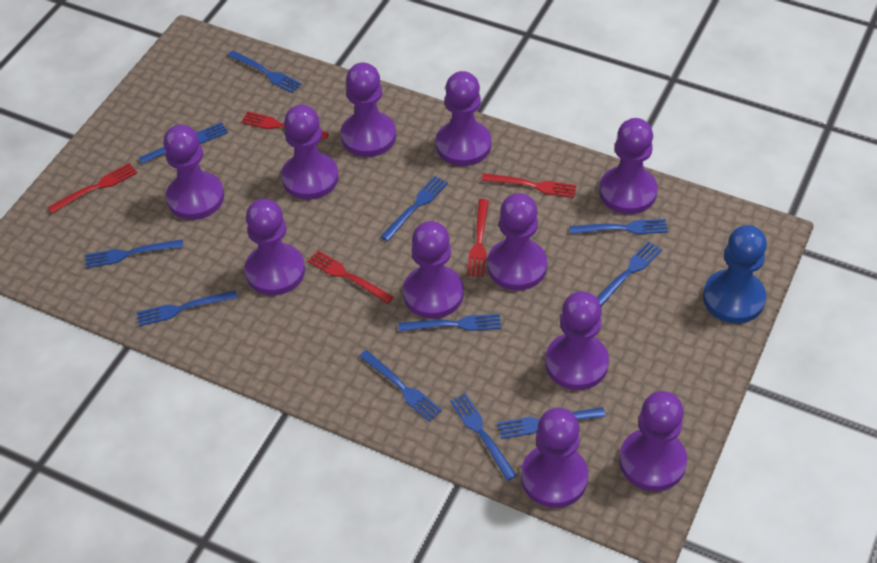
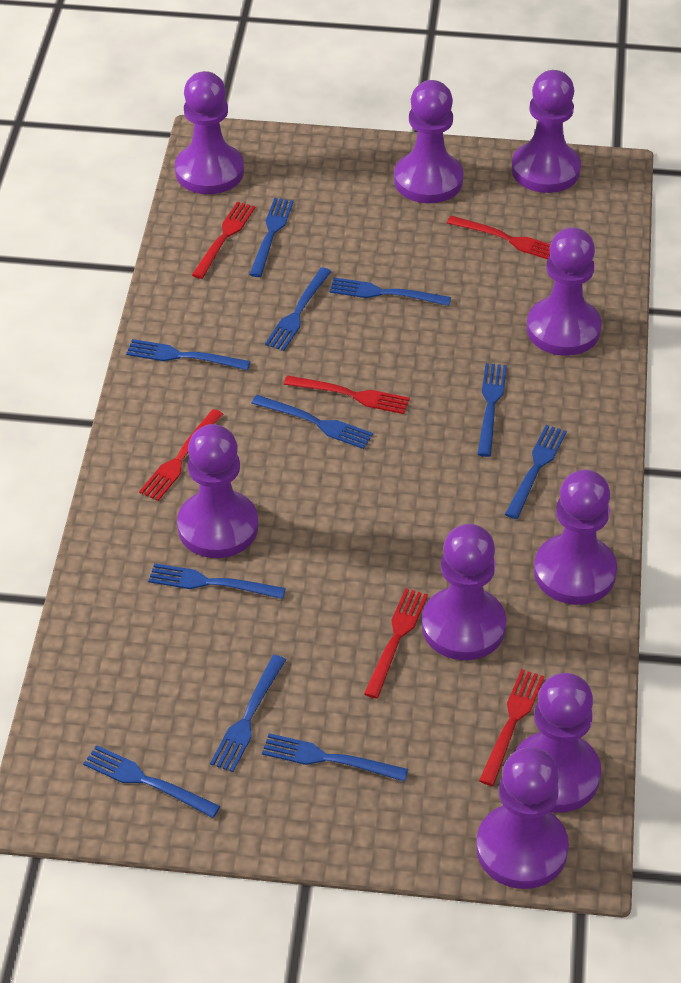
blue pawn: [703,225,767,324] = 1 -> none = 0
purple pawn: [163,124,224,220] [244,199,305,295] [281,104,339,200] [341,62,396,157] [403,221,464,319] [436,71,491,166] [487,193,547,291] [521,408,588,508] [545,291,609,390] [599,118,658,214] [619,391,687,491] = 11 -> [175,71,244,194] [177,424,258,558] [394,80,463,203] [422,524,506,660] [476,747,569,889] [511,70,581,193] [516,673,601,813] [526,227,602,356] [534,469,617,605] = 9
red fork: [47,163,137,213] [241,111,329,140] [308,250,393,304] [467,199,489,277] [481,173,577,198] = 5 -> [139,409,224,501] [192,202,255,279] [284,375,410,414] [364,588,428,699] [447,216,550,259] [479,669,544,786] = 6

